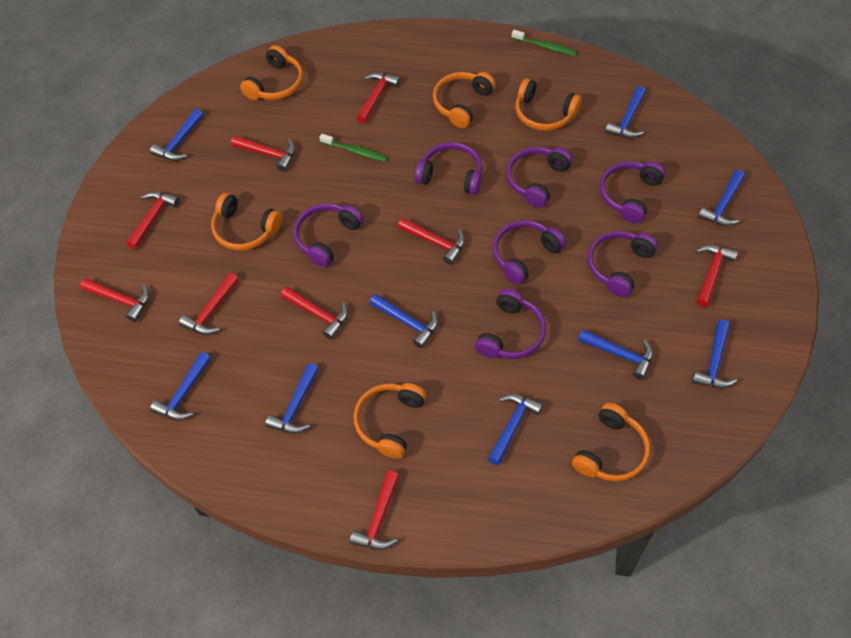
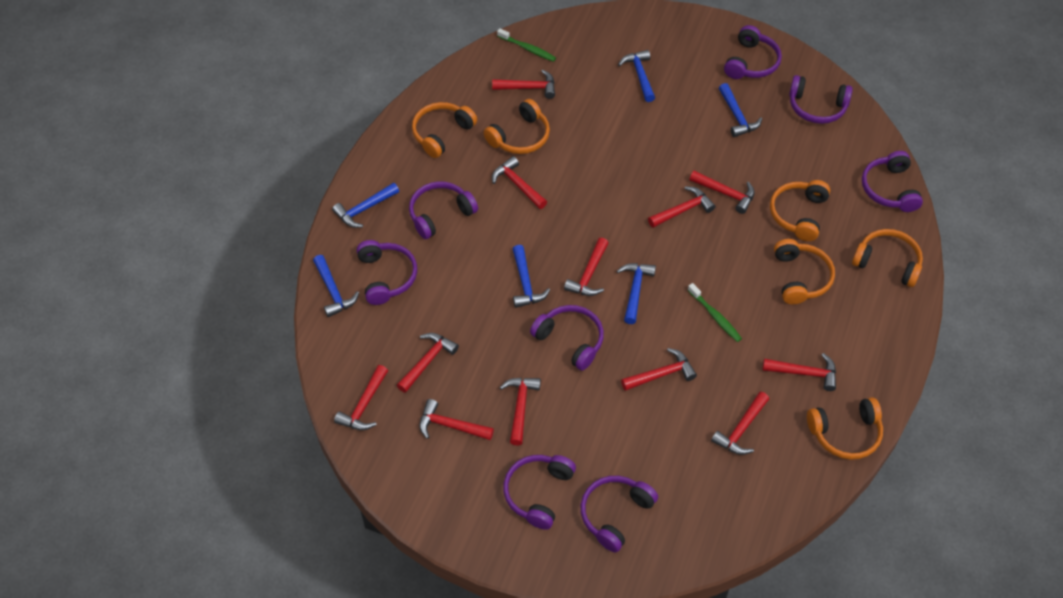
blue hammer: [150,109,204,161] [150,352,211,420] [265,363,319,434] [370,294,438,348] [488,394,543,465] [578,329,653,380] [605,86,646,138] [692,320,737,388] [698,170,745,226] = 9 -> [313,255,359,317] [332,183,399,228] [513,245,550,308] [617,263,656,324] [618,50,655,102] [719,83,762,137] = 6
purple headphones: [294,203,364,267] [415,142,482,195] [475,289,546,359] [493,220,566,285] [506,147,572,208] [588,231,658,297] [600,161,665,223] = 7 -> [357,240,417,305] [409,181,478,239] [503,455,576,530] [530,305,604,370] [581,476,658,552] [724,25,782,79] [789,75,853,124] [862,151,923,212] = 8
red hammer: [80,278,149,322] [126,191,180,249] [179,273,239,335] [231,136,295,172] [281,287,348,339] [350,471,400,550] [356,72,400,124] [398,218,465,265] [696,245,738,307] = 9 -> [334,365,388,430] [397,333,459,393] [419,399,494,440] [492,70,555,99] [492,156,547,209] [500,378,541,446] [564,238,608,296] [621,348,697,391] [648,186,716,228] [689,171,755,214] [711,392,769,455] [763,353,836,391] = 12

